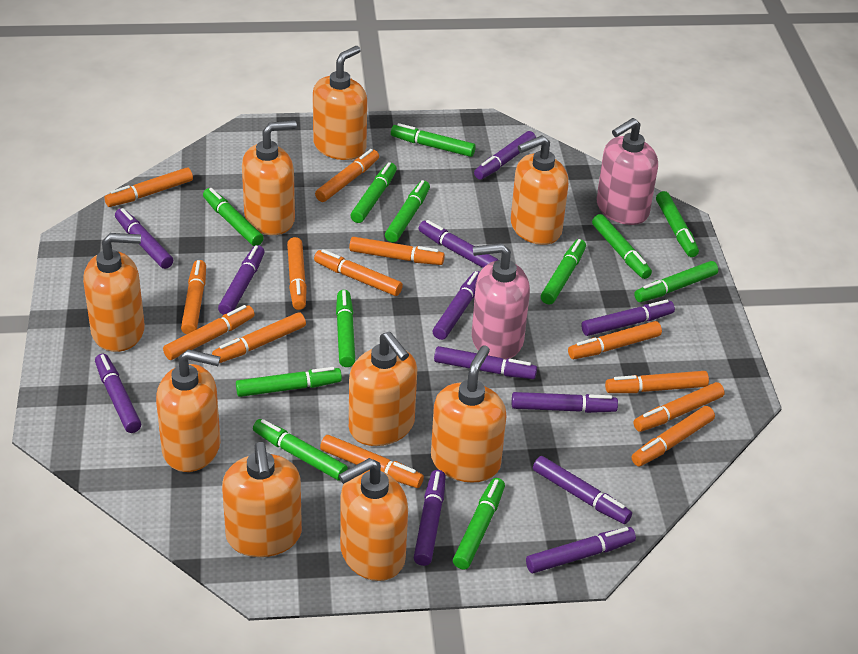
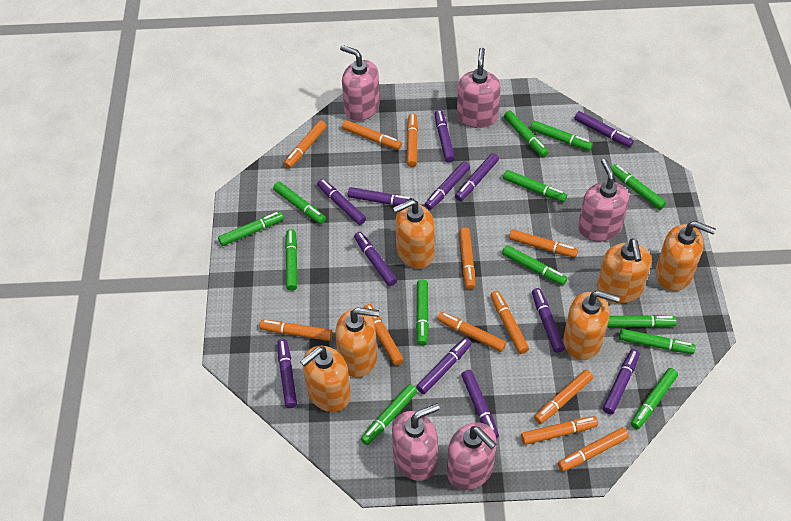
green marker: [203,188,264,246] [236,367,342,397] [253,419,348,481] [336,290,355,367] [350,162,397,223] [385,180,430,243] [391,123,476,157] [453,478,505,570] [541,239,586,305] [592,214,652,279] [634,261,718,302] [656,191,699,257] = 12 -> [218,212,284,246] [273,182,326,224] [285,229,297,291] [361,384,417,445] [416,280,429,345] [502,245,567,285] [503,170,567,202] [504,111,548,157] [530,121,593,151] [607,315,677,328] [611,164,666,210] [619,329,696,354] [631,368,678,429] = 13
orange marker: [104,168,193,207] [163,305,255,360] [181,260,206,334] [212,312,306,363] [287,237,307,310] [314,249,403,296] [315,149,379,202] [320,435,424,488] [349,237,445,265] [568,321,662,359] [605,371,709,393] [632,406,715,467] [633,382,724,432] = 13 -> [260,320,332,341] [284,120,327,168] [342,120,402,150] [363,304,404,366] [407,113,418,167] [437,312,506,352] [459,228,475,289] [490,291,529,354] [509,229,578,258] [521,416,598,445] [534,370,593,424] [558,427,629,472] = 12
orange soap dispenser: [83,233,145,352] [156,349,221,472] [222,442,302,557] [242,120,297,235] [313,46,367,160] [339,458,408,581] [349,332,417,446] [431,345,507,483] [511,135,569,245] = 9 -> [300,346,351,412] [335,307,379,378] [393,199,435,269] [563,290,620,360] [597,238,652,303] [656,221,716,291] = 6
pink soap dispenser: [472,243,530,360] [596,118,658,225] = 2 -> [340,45,380,121] [392,403,440,481] [447,422,497,490] [457,47,501,128] [578,159,629,242] = 5

